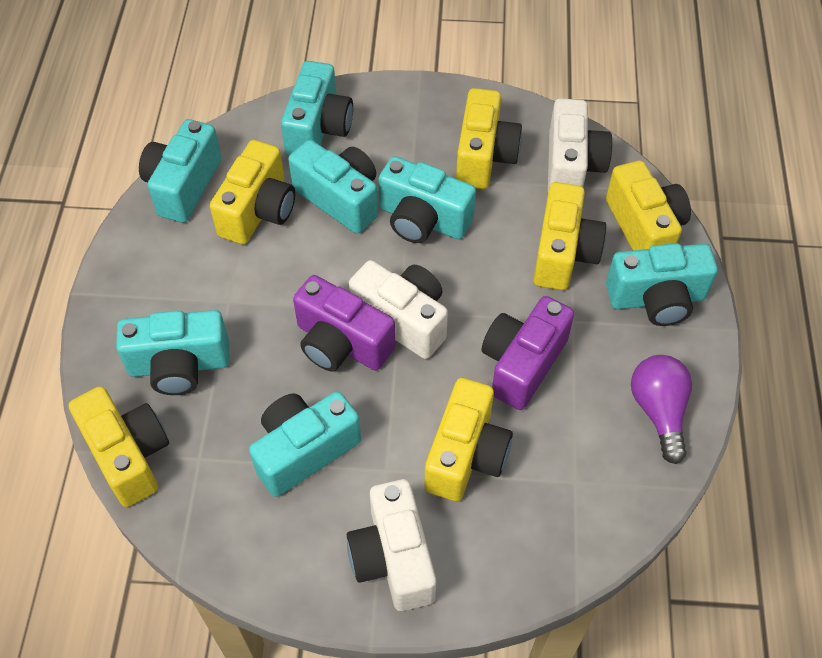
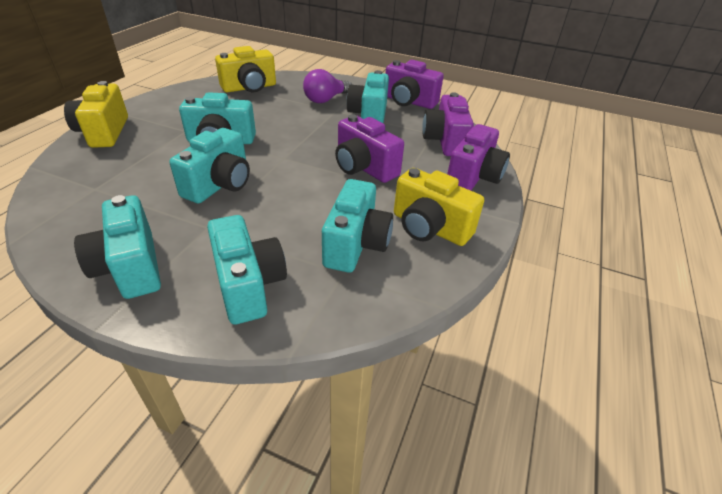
purple camera: [293,275,395,372] [482,296,574,410] = 2 -> [335,114,404,183] [385,60,444,109] [422,92,474,156] [447,124,510,191] = 4
turquoise camera: [116,310,230,395] [139,119,221,223] [249,391,361,497] [281,61,353,156] [288,140,378,234] [379,156,476,243] [606,243,718,326] = 7 -> [74,195,161,299] [169,128,250,203] [179,92,256,144] [207,215,287,325] [322,179,393,273] [346,70,389,123] = 6
white camera: [347,479,436,611] [349,260,448,359] [548,98,612,191] = 3 -> none = 0
yellow camera: [69,386,169,507] [210,140,295,245] [424,378,513,501] [456,88,522,189] [533,182,606,290] [606,160,691,250] = 6 -> [64,81,128,148] [215,46,276,92] [394,168,484,246] = 3

